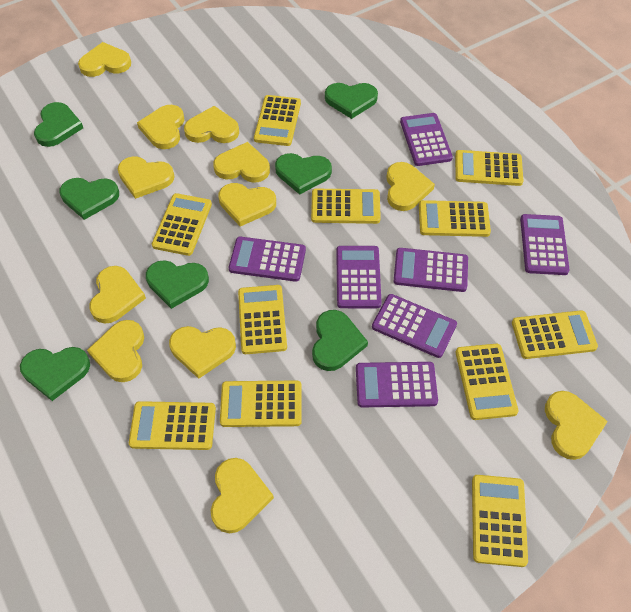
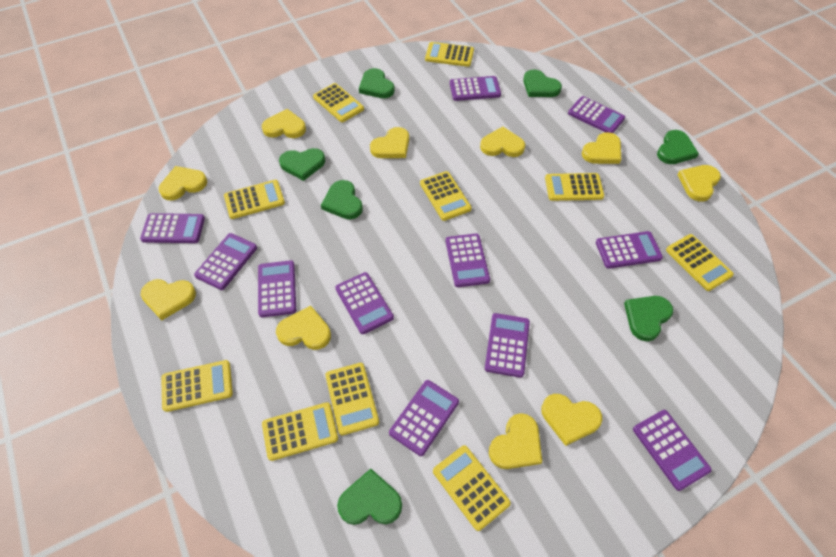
purple calculator: [229,237,306,282] [336,246,382,308] [356,362,438,407] [372,294,457,358] [394,248,468,292] [400,113,453,166] [520,214,570,275] = 7 -> [140,213,205,243] [194,233,257,290] [258,260,296,317] [335,272,394,334] [389,380,459,456] [446,234,490,287] [450,76,501,101] [485,313,530,378] [568,96,625,133] [596,231,663,269] [633,410,712,491] = 11
yellow calculator: [129,401,216,450] [152,193,212,256] [220,381,302,427] [238,285,287,354] [254,95,301,146] [311,189,381,224] [419,200,491,237] [455,150,523,186] [456,344,519,420] [472,475,528,567] [512,310,598,359] = 11 -> [161,360,233,412] [224,180,285,219] [262,402,338,461] [313,83,364,122] [325,363,379,435] [420,171,472,221] [425,42,474,67] [433,445,511,531] [545,173,604,201] [666,234,734,291] = 10
yellow heart: [78,42,131,77] [87,320,144,382] [89,266,146,323] [118,157,175,199] [137,105,184,149] [169,326,236,379] [184,106,239,143] [211,458,274,533] [213,142,270,183] [218,183,276,226] [386,162,435,211] [545,391,608,460] = 12 -> [141,279,196,320] [159,166,207,201] [262,109,306,138] [276,306,331,350] [370,127,409,158] [480,127,525,157] [489,413,542,469] [541,394,602,446] [582,132,621,164] [677,165,721,202] = 10

